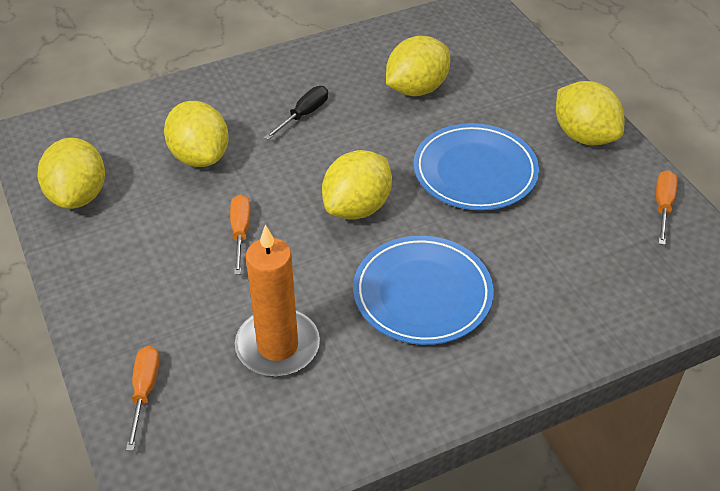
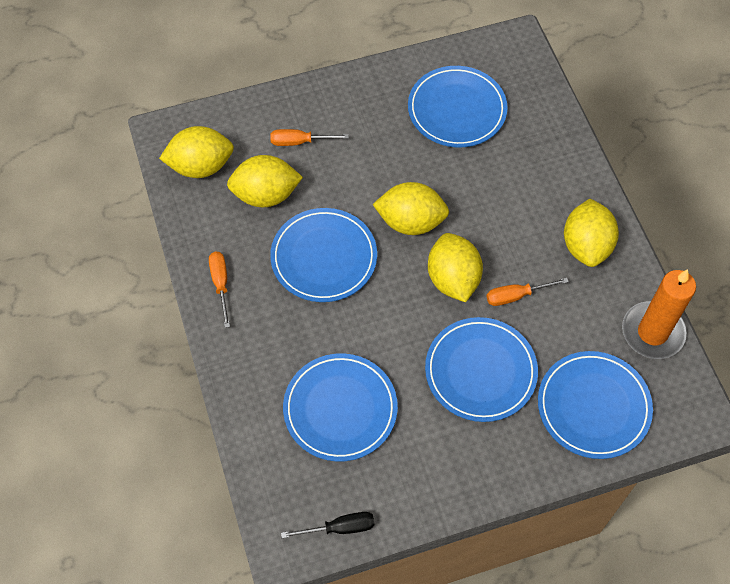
blue plate: [353,236,494,345] [414,123,539,211] = 2 -> [270,208,377,302] [283,353,398,462] [408,66,508,147] [425,317,538,422] [538,351,653,459] = 5

